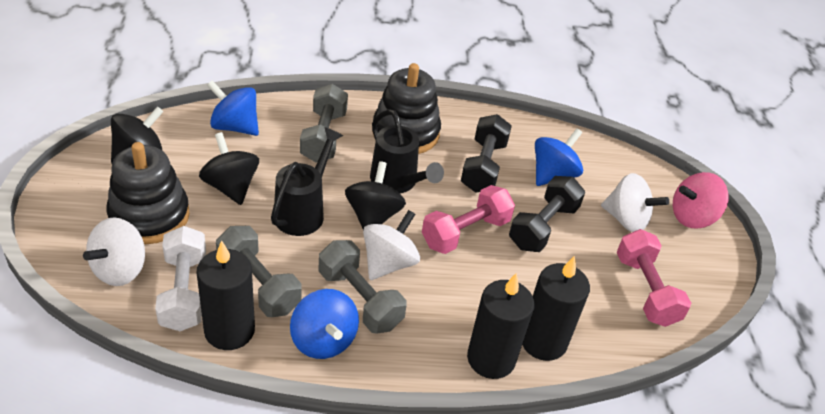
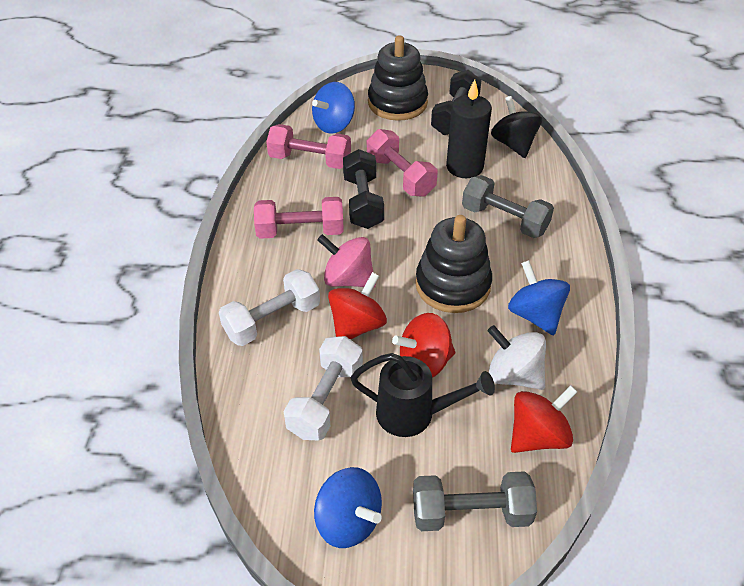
black candle: [196,240,255,350] [467,273,535,379] [522,256,590,361] = 3 -> [446,79,492,178] = 1
black spinning top: [111,107,163,163] [199,132,259,205] [345,161,406,230] = 3 -> [491,96,542,158] = 1
black watering can: [271,127,343,236] [370,109,444,193] = 2 -> [351,353,495,437] = 1
grey dumbbell: [216,226,301,317] [300,84,348,163] [319,240,407,334] = 3 -> [413,471,537,531] [462,175,554,238] = 2
pink dumbbell: [422,185,515,254] [617,229,691,327] = 2 -> [254,197,344,239] [266,124,351,169] [367,129,438,197] = 3
red spinning top: none = 0 -> [328,272,387,340] [392,313,455,378] [511,385,577,453] = 3
white dumbbell: [155,226,206,331] = 1 -> [219,269,320,346] [284,336,363,440] = 2
white spinning top: [83,217,145,286] [363,210,420,280] [601,173,669,232] = 3 -> [487,325,546,390] = 1

